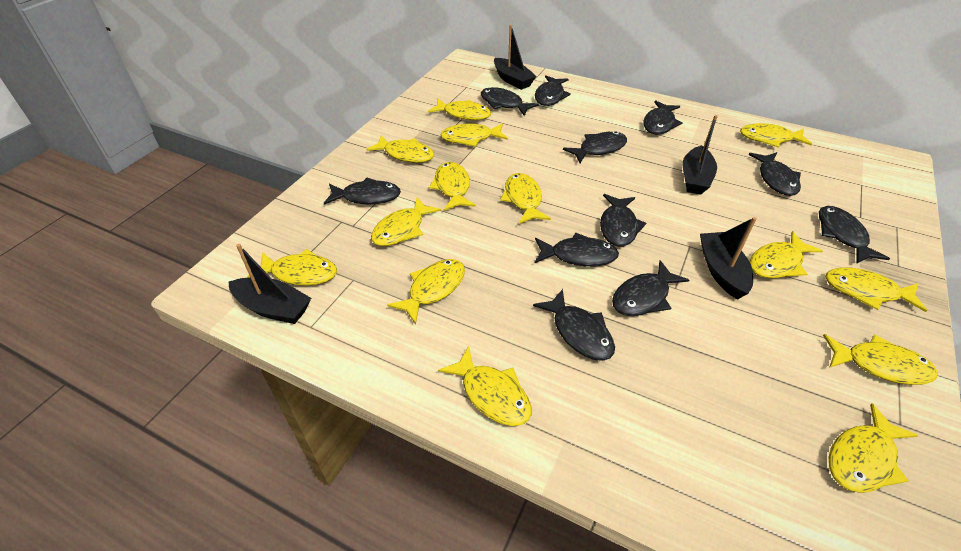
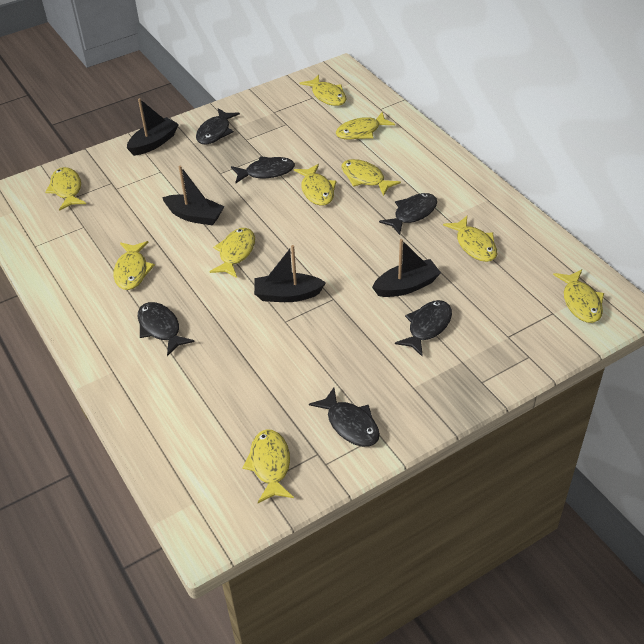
black fish: [324,178,401,205] [481,87,539,116] [533,289,615,361] [535,75,571,106] [535,232,619,267] [563,131,627,163] [600,194,646,247] [612,260,689,316] [643,100,682,135] [748,152,801,196] [819,206,890,264] = 11 -> [138,302,195,356] [196,108,240,144] [231,156,295,183] [309,388,380,447] [379,193,437,235] [395,300,452,357] = 6
yellow fish: [247,249,337,286] [366,135,434,163] [371,197,441,246] [387,259,465,324] [428,99,491,120] [429,162,476,211] [438,346,532,426] [440,123,508,147] [500,173,551,224] [740,123,812,148] [750,231,823,279] [823,334,937,385] [825,267,927,312] [829,403,918,493] = 14 -> [45,167,86,211] [113,241,155,290] [210,228,255,278] [242,429,294,503] [294,164,337,206] [300,75,347,106] [336,112,395,140] [342,159,401,196] [443,216,497,262] [553,269,604,323] = 10

